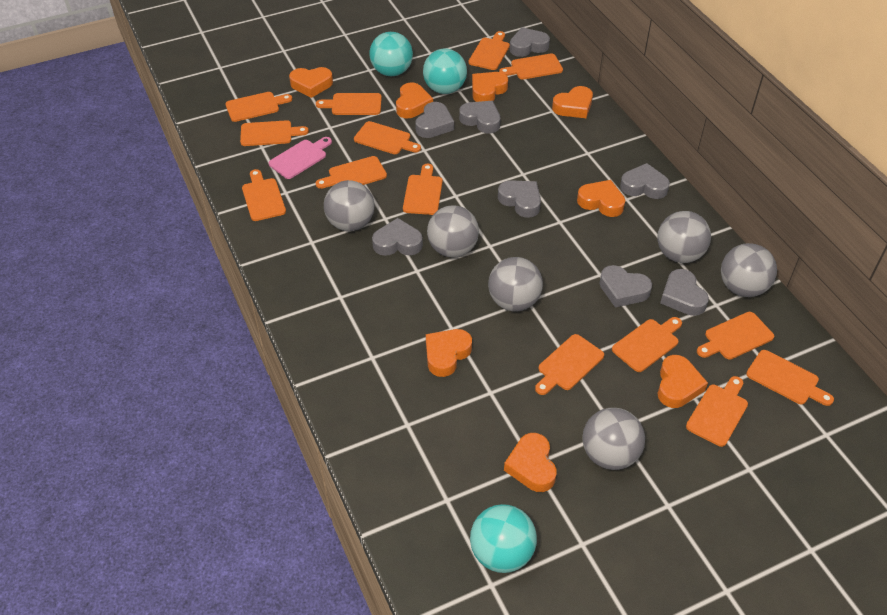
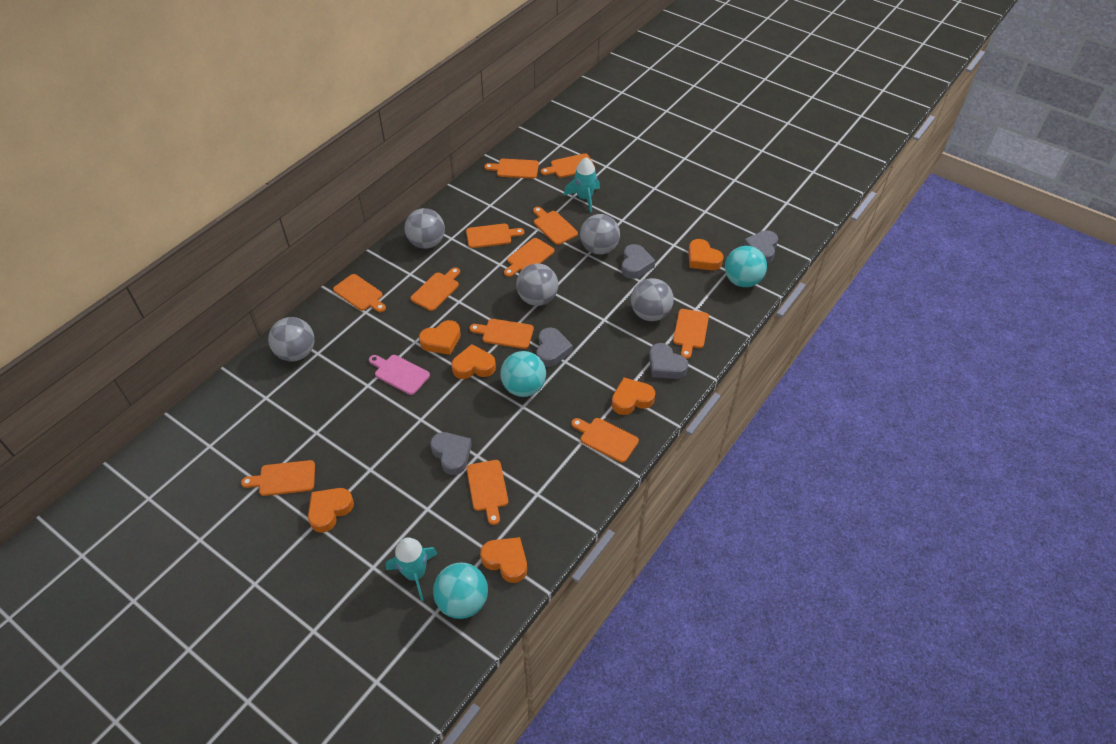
grey ball: [324,180,375,231] [427,205,479,257] [488,257,543,311] [582,408,645,470] [657,211,711,263] [721,243,777,297] = 6 -> [268,317,315,362] [405,208,445,249] [516,263,558,306] [580,214,620,255] [631,278,674,321] = 5
grey heart: [372,218,423,256] [415,102,454,138] [459,101,500,133] [498,180,541,218] [510,27,550,57] [599,265,652,307] [620,163,670,199] [660,269,709,316] = 8 -> [430,432,472,475] [537,328,573,367] [621,244,655,279] [649,343,689,379] [743,230,778,264] = 5
orange cutting board: [225,92,292,122] [240,120,309,146] [242,169,286,221] [316,93,382,115] [316,156,387,189] [354,121,421,154] [403,164,443,215] [469,31,510,70] [499,53,563,79] [535,334,604,395] [612,317,682,372] [686,376,748,447] [697,312,774,360] [746,350,834,406] = 14 -> [241,460,315,496] [333,274,386,312] [410,267,460,311] [466,224,524,248] [467,460,508,525] [470,319,534,349] [484,159,539,179] [504,238,554,277] [533,207,578,245] [541,153,595,178] [571,418,639,463] [673,309,709,359] = 12
orange heart: [289,67,333,98] [396,83,433,118] [426,329,472,377] [472,72,508,102] [504,433,557,492] [552,86,593,118] [577,180,625,217] [658,355,708,408] = 8 -> [308,488,354,533] [419,320,461,355] [451,344,496,379] [480,537,527,583] [612,378,655,415] [688,239,724,270] = 6
turquoise rocket: none = 0 -> [386,538,438,601] [564,157,600,213] = 2

